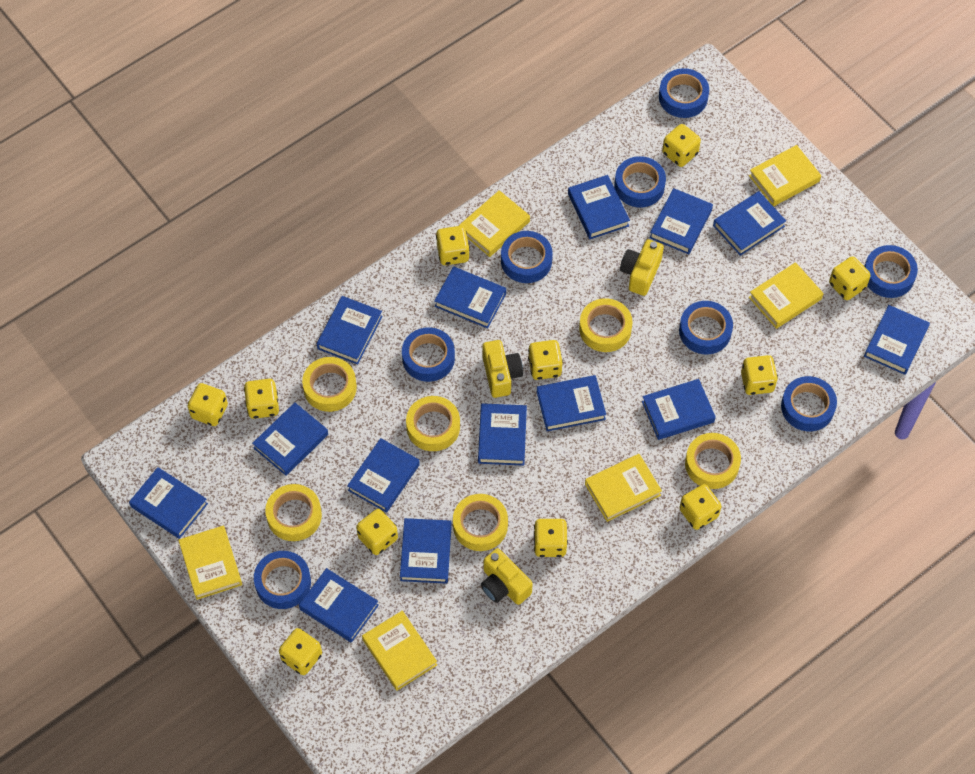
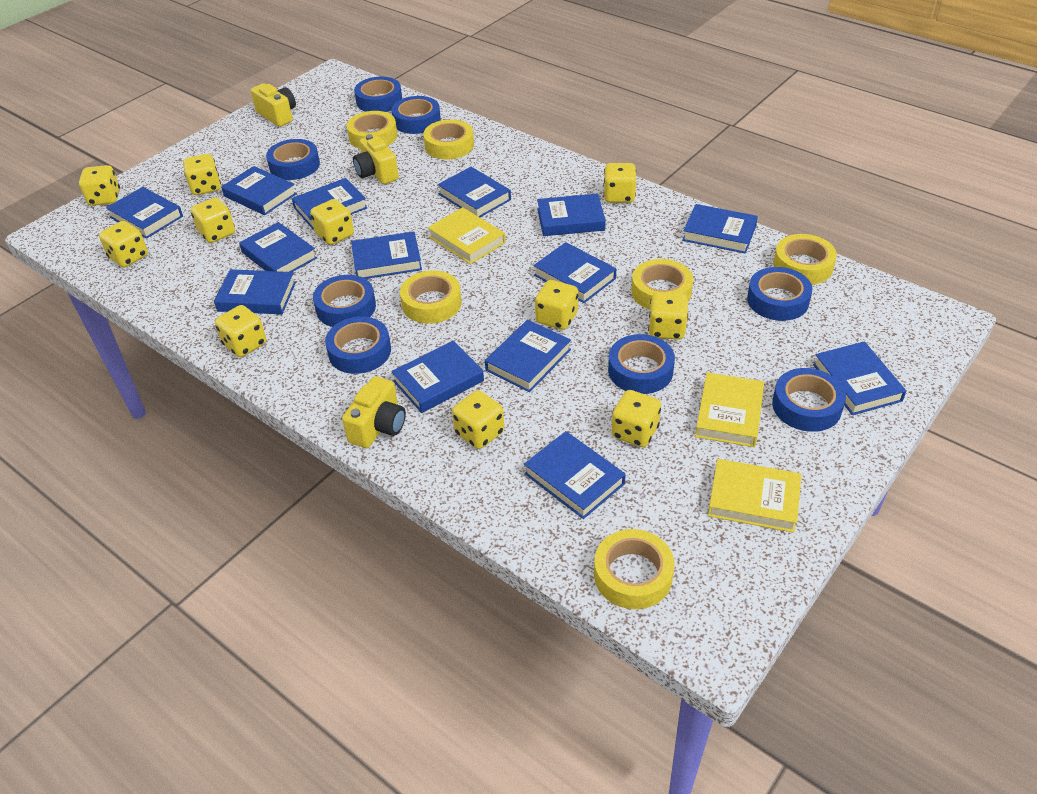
yellow book: [178,526,242,600] [362,611,437,691] [459,190,530,257] [585,454,662,522] [749,145,821,206] [749,262,824,329] = 6 -> [428,207,505,264] [695,372,764,447] [708,459,801,533] = 3

